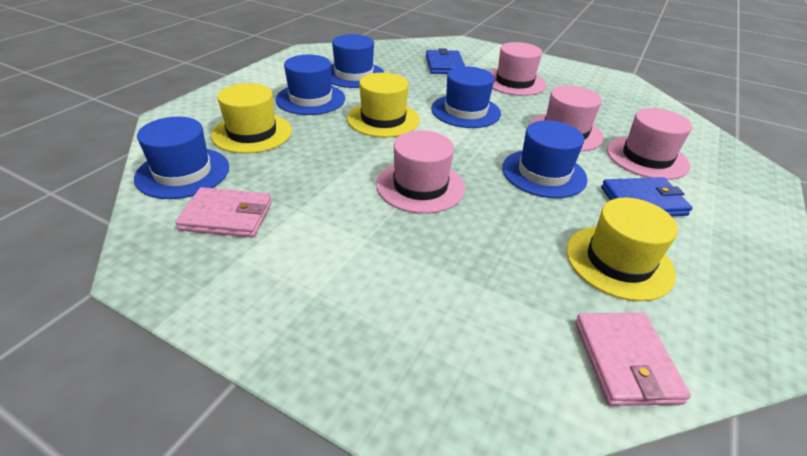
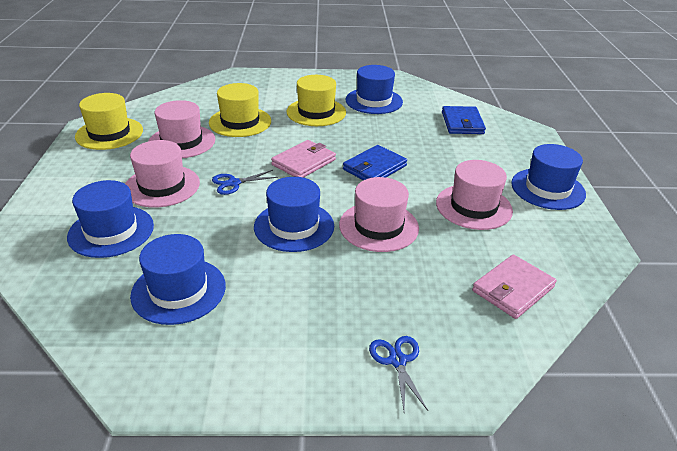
blue scissors: none = 0 -> [212,170,278,195] [369,336,428,411] = 2

